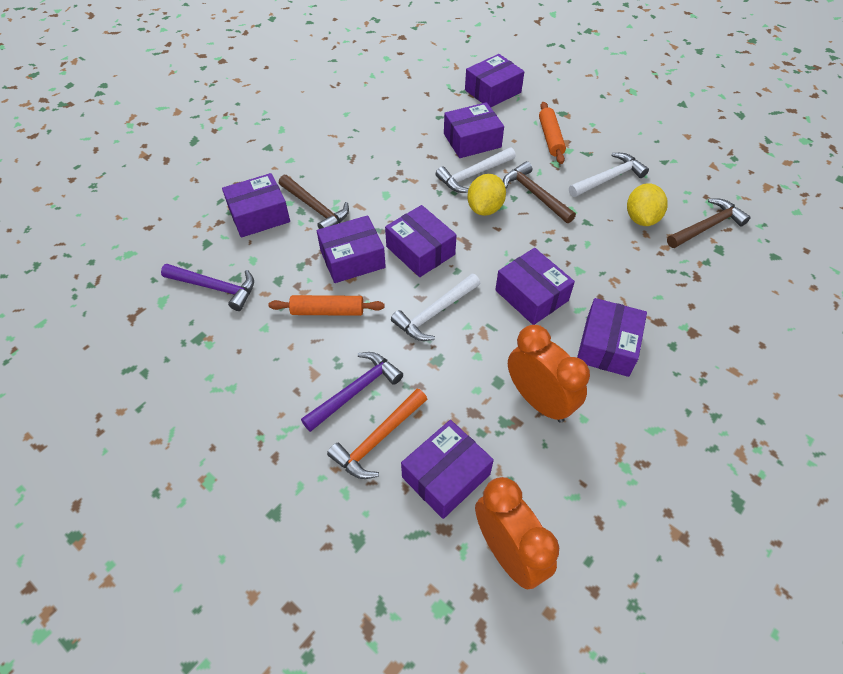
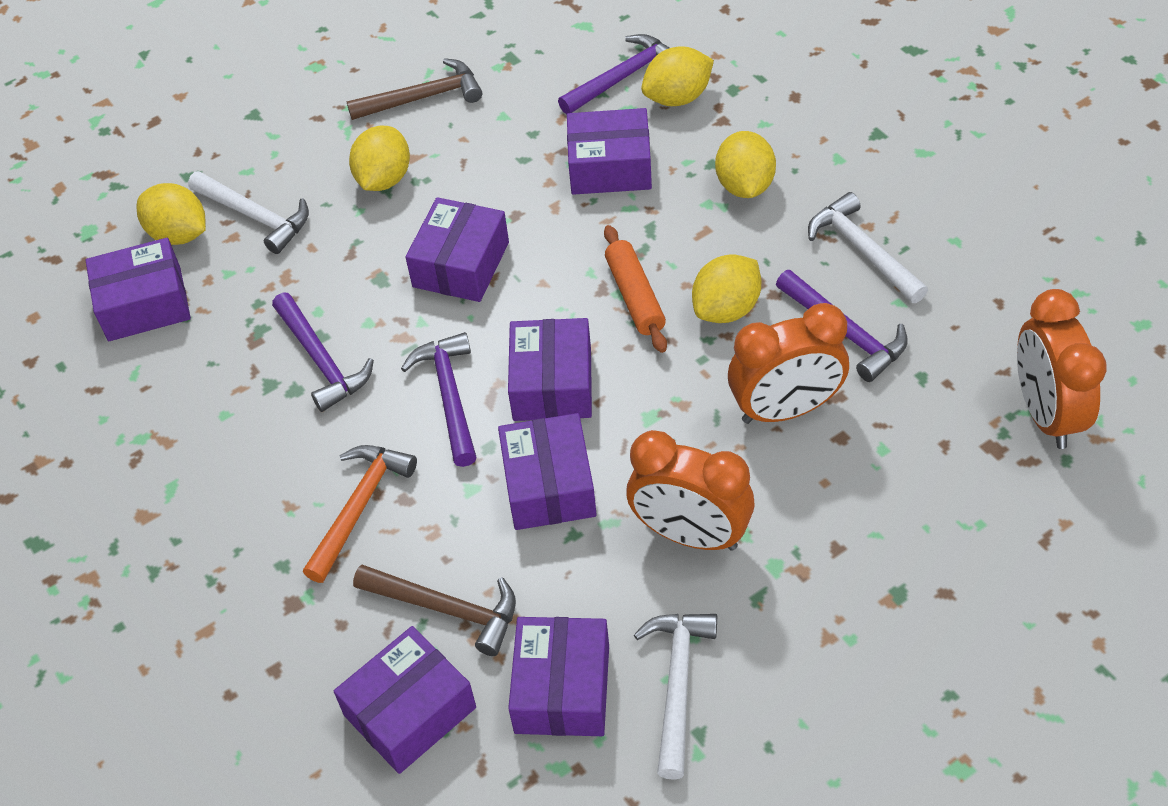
brown hammer: [279,175,349,229] [503,161,576,223] [667,198,751,248] = 3 -> [346,58,482,120] [353,565,516,656] = 2
orange clock: [475,477,559,589] [508,325,590,423] = 2 -> [626,430,755,551] [728,303,849,424] [1017,289,1107,449] = 3
orange rolling pin: [269,295,385,316] [539,102,566,164] = 2 -> [604,225,667,353] = 1
purple box: [222,173,290,238] [317,215,386,283] [385,205,457,277] [401,420,494,519] [444,102,504,158] [465,54,524,107] [495,248,575,325] [577,298,647,377] = 8 -> [86,238,191,341] [334,626,476,774] [405,197,509,302] [498,413,597,530] [508,318,592,421] [508,617,609,736] [567,108,652,195] = 7
purple hammer: [161,264,254,311] [301,352,403,432] = 2 -> [272,293,374,412] [401,332,476,467] [558,34,670,115] [776,270,908,382] = 4
yellow lemon: [467,174,506,216] [627,183,668,226] = 2 -> [136,183,206,245] [349,126,410,191] [641,46,714,106] [692,254,761,323] [715,131,776,198] = 5

